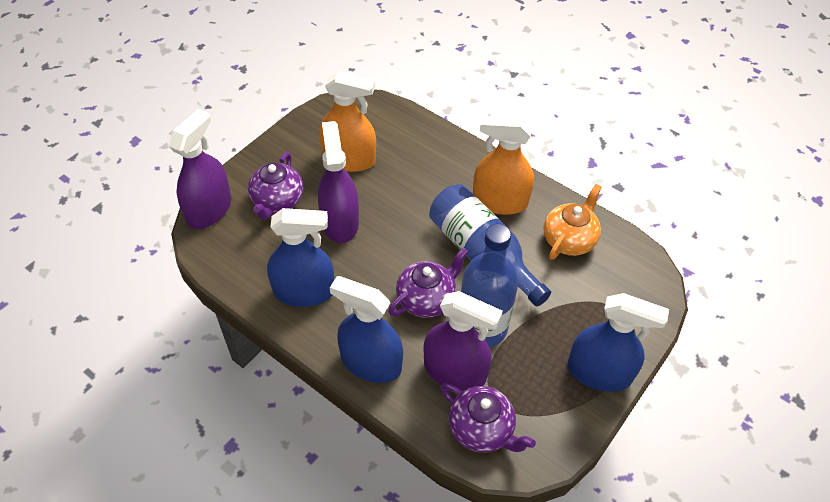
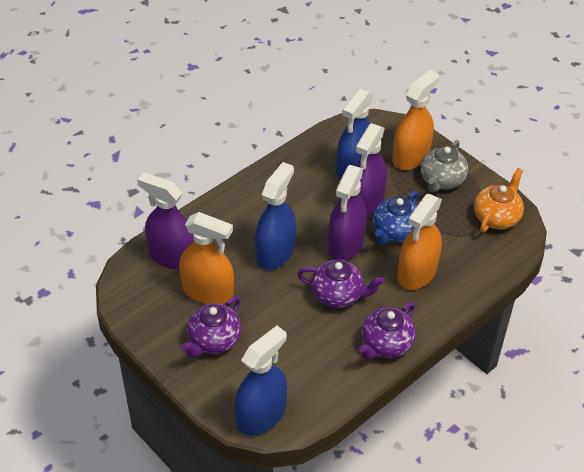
blue bottle: [429,184,551,306] [460,224,519,347] = 2 -> none = 0
blue teapot: none = 0 -> [373,191,418,245] = 1
grey teapot: none = 0 -> [420,140,468,193] = 1
orange spray bottle: [319,71,376,172] [473,116,534,215] = 2 -> [179,212,234,304] [392,70,439,170] [397,194,442,290] = 3

